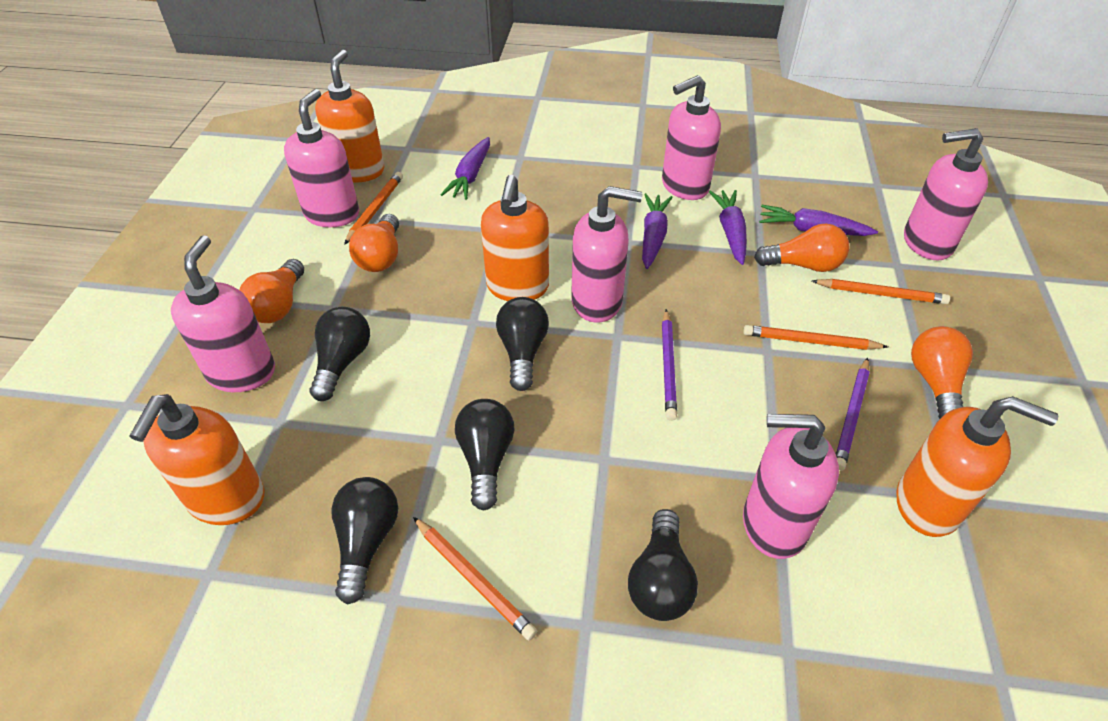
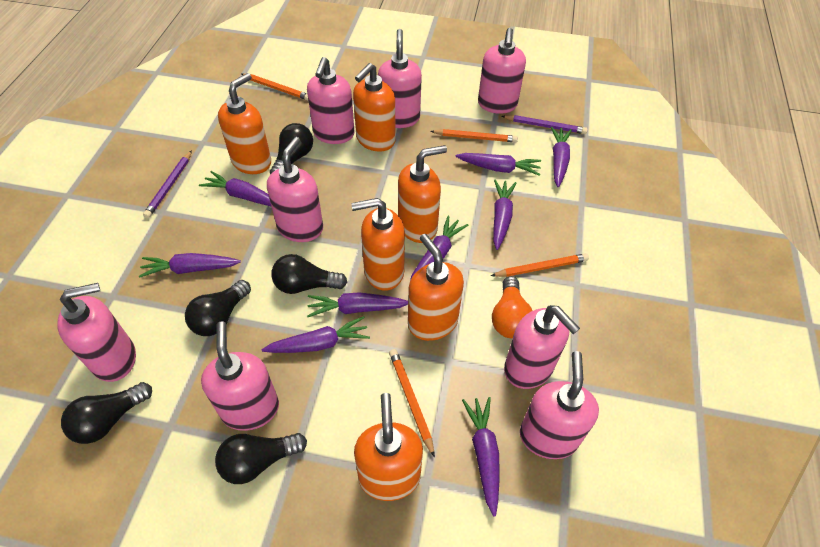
orange light bulb: [239,259,304,323] [349,214,399,272] [754,224,849,272] [911,326,973,419] = 4 -> [492,276,533,339] = 1
orange soap dispenser: [129,394,265,525] [315,50,384,182] [481,175,549,301] [897,396,1058,537] = 4 -> [218,73,271,174] [351,198,405,291] [353,63,396,151] [354,393,423,501] [398,145,447,243] [408,234,464,341] = 6
pink soap dispenser: [171,235,275,392] [284,89,359,227] [571,186,643,323] [662,75,721,200] [743,414,839,559] [904,128,988,261] = 6 -> [57,283,136,382] [201,322,279,431] [267,137,323,242] [307,57,355,144] [378,29,422,128] [478,28,526,114] [504,305,580,389] [520,351,599,459] = 8
purple carrot: [441,137,490,200] [642,193,673,269] [709,190,747,265] [759,205,878,236] = 4 -> [139,253,241,278] [199,171,271,206] [262,316,370,353] [307,292,408,317] [410,216,468,281] [455,153,541,176] [462,397,500,517] [493,179,516,250] [551,127,572,187] = 9

